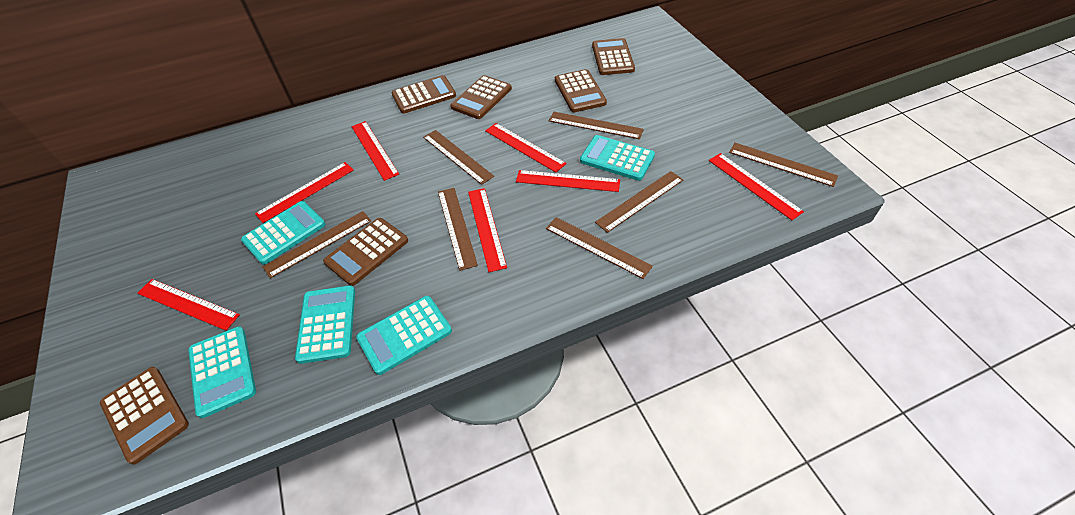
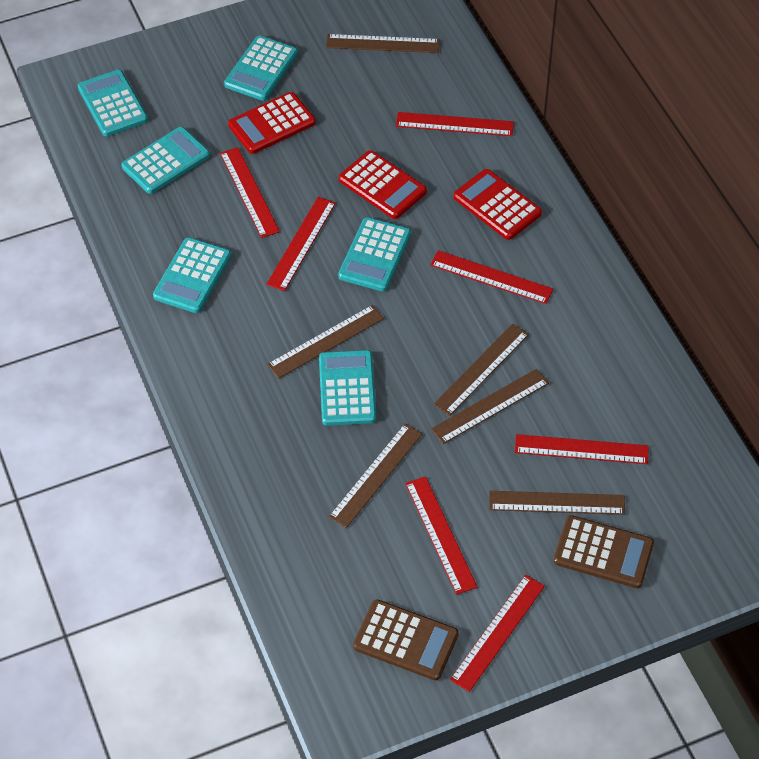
brown calculator: [100,367,189,465] [323,218,408,286] [391,75,456,114] [450,75,512,119] [555,69,607,112] [592,38,635,75] = 6 -> [353,599,459,680] [554,515,654,588] = 2
brown ruler: [263,211,371,278] [423,130,494,185] [438,188,478,271] [546,217,653,279] [549,112,644,139] [595,171,683,233] [729,143,838,187] = 7 -> [267,305,384,378] [326,34,440,53] [329,424,423,528] [431,369,549,444] [433,324,529,416] [489,491,625,515] = 6
red calculator: none = 0 -> [228,92,316,154] [339,150,427,219] [454,169,542,240] = 3
turquoise calculator: [188,326,256,418] [241,201,325,265] [295,285,355,364] [356,296,452,375] [580,135,655,181] = 5 -> [78,70,148,137] [121,127,210,194] [153,237,231,313] [224,35,298,101] [319,350,376,426] [338,217,411,292] = 6

